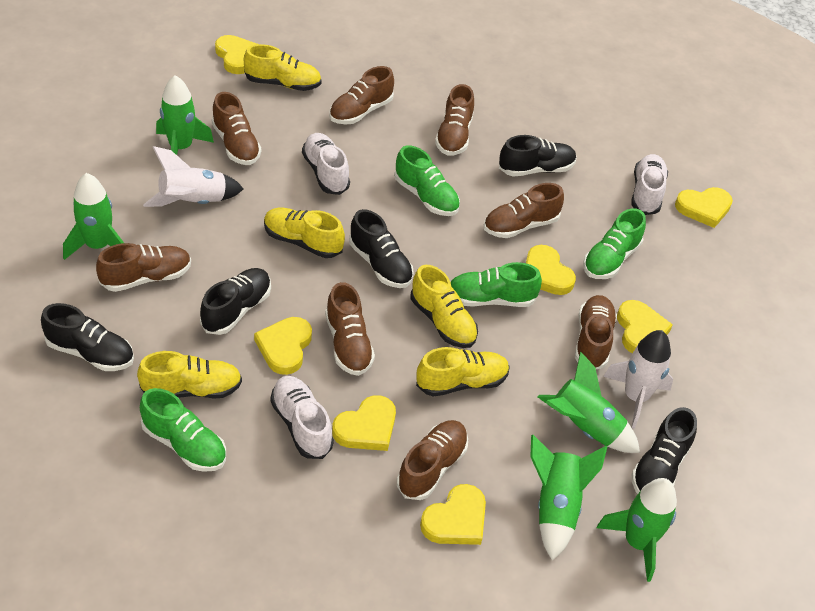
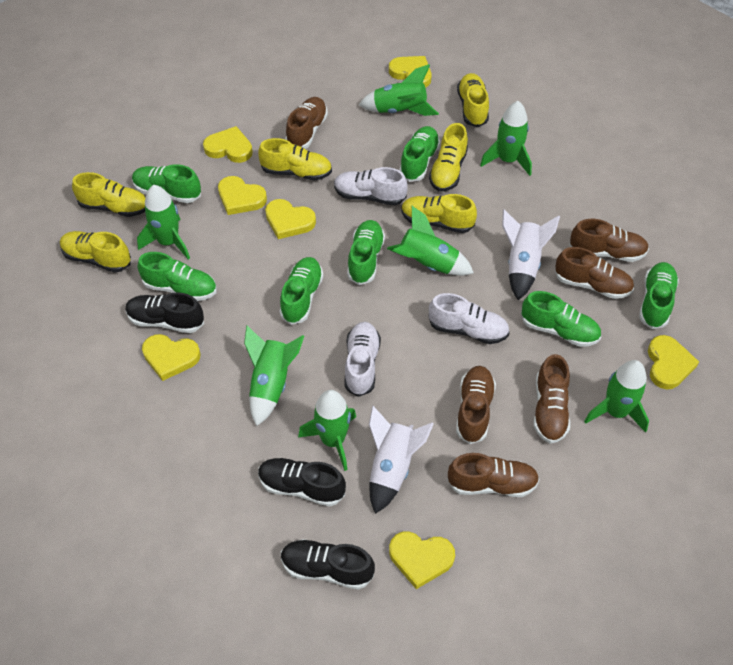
black shoe: [41,303,134,371] [200,268,271,335] [349,209,414,288] [499,135,577,177] [632,407,697,494] = 5 -> [125,292,204,333] [258,458,346,507] [281,539,375,590] = 3
brown shoe: [96,243,191,292] [212,92,261,165] [325,282,375,376] [329,66,394,124] [397,420,468,500] [435,84,474,156] [484,183,564,238] [575,295,617,369] = 8 -> [285,97,328,149] [447,453,540,497] [456,366,496,444] [534,354,570,444] [555,247,634,299] [569,219,649,262] = 6
green rocket: [63,173,124,260] [156,75,214,155] [531,435,607,561] [538,352,640,453] [597,478,677,582] = 5 -> [137,185,190,260] [244,326,304,426] [298,390,356,471] [359,64,439,116] [387,206,474,276] [480,101,532,176] [584,360,649,433] = 7
green shoe: [140,388,226,472] [394,146,460,216] [451,262,542,307] [583,208,646,279] = 4 -> [132,164,201,203] [138,252,217,301] [279,257,324,325] [347,220,385,285] [399,126,440,182] [521,291,601,347] [639,262,679,329] = 7
yellow shoe: [137,351,242,398] [244,44,321,91] [264,208,345,258] [411,265,478,348] [416,347,510,396] = 5 -> [60,231,131,272] [72,172,146,217] [258,138,332,180] [401,194,477,233] [429,123,468,191] [457,73,489,127] = 6

